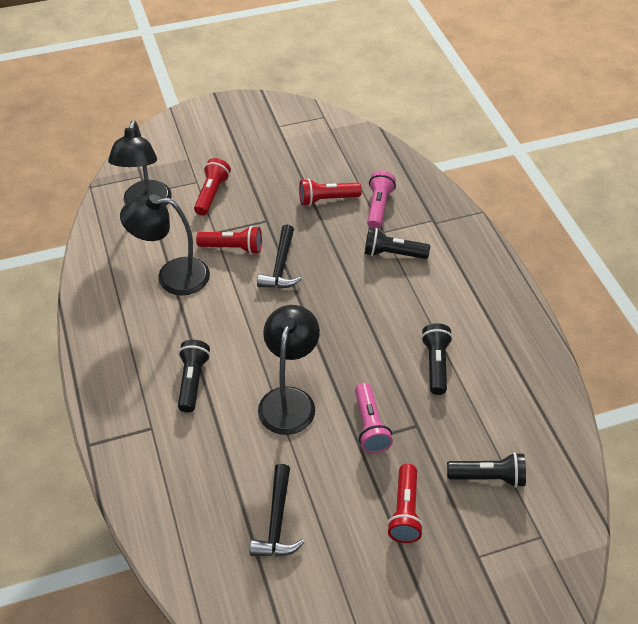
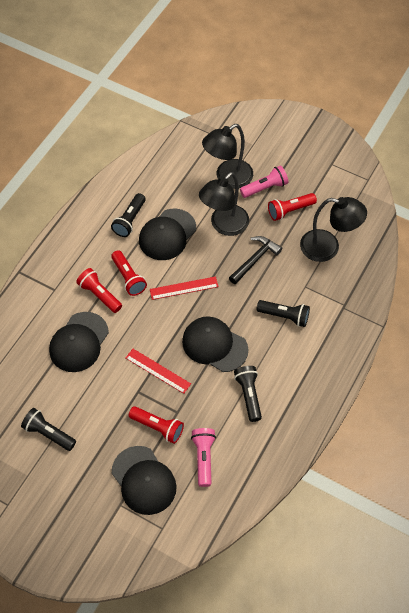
black cap: none = 0 -> [49,312,109,372] [112,446,177,515] [139,209,196,260] [182,316,249,372] = 4
black hammer: [250,464,305,557] [257,225,302,288] = 2 -> [229,236,282,284] = 1
red ruler: none = 0 -> [126,349,191,394] [150,276,219,300] = 2

